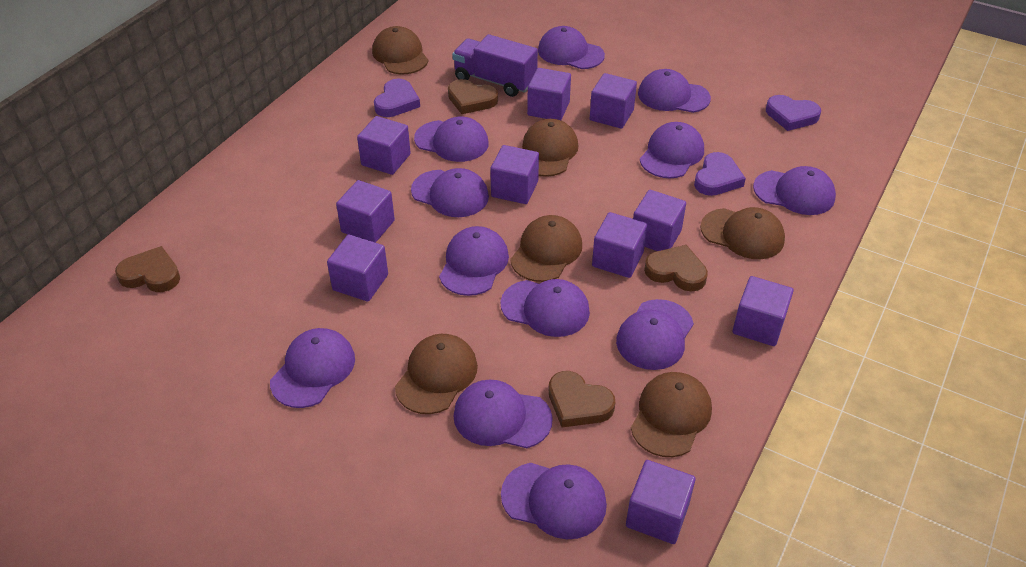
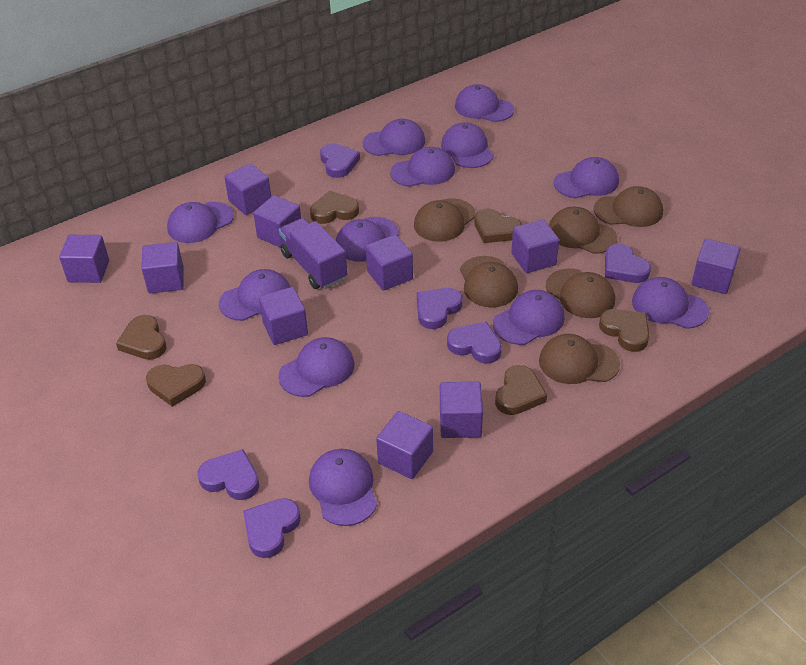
brown heart: [115,246,180,292] [448,79,498,114] [549,371,615,427] [644,245,708,292] = 4 -> [116,315,166,360] [146,364,206,407] [310,191,359,224] [475,208,522,243] [495,365,547,415] [599,309,649,352] = 6
purple heart: [374,78,420,117] [694,152,746,196] [766,95,821,131] = 3 -> [198,449,259,500] [243,498,301,558] [320,144,360,178] [417,288,462,329] [447,322,502,364] [605,244,651,283] = 6

